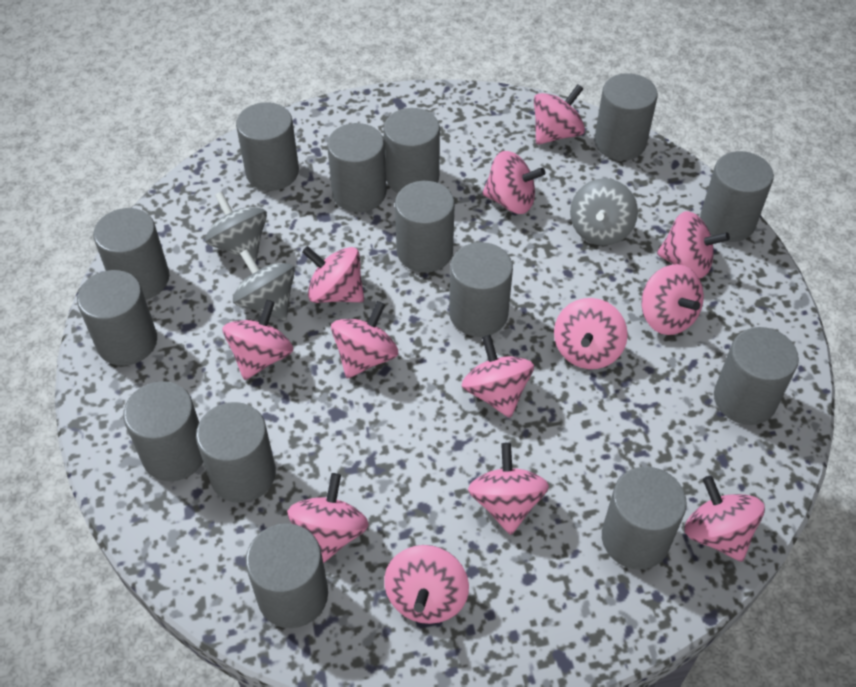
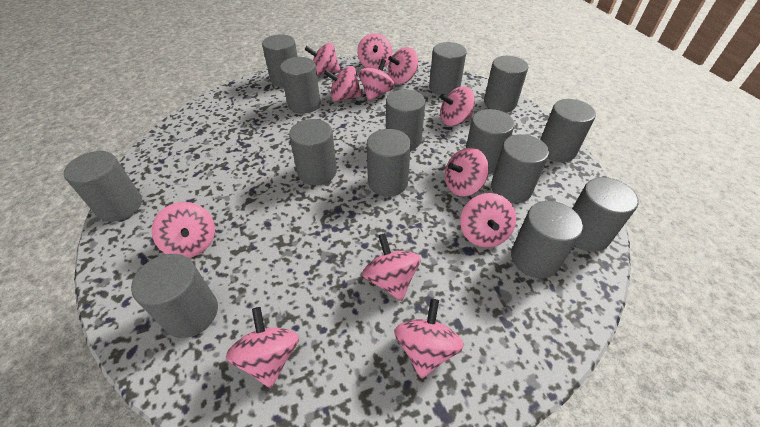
grey spinning top: [205,192,267,262] [233,249,295,320] [570,178,638,246] = 3 -> none = 0
pink spinning top: [223,300,293,380] [287,473,369,563] [302,246,364,303] [331,301,398,379] [384,545,469,624] [462,335,534,418] [468,443,549,535] [483,151,545,214] [534,84,585,145] [554,298,628,369] [641,264,704,335] [657,211,730,278] [685,476,765,562] = 13 -> [151,202,215,258] [226,307,299,388] [305,43,341,76] [324,66,362,102] [357,33,392,69] [359,59,395,101] [362,233,421,301] [388,47,418,84] [394,299,464,379] [440,86,475,126] [445,148,489,196] [460,193,516,247] = 12

